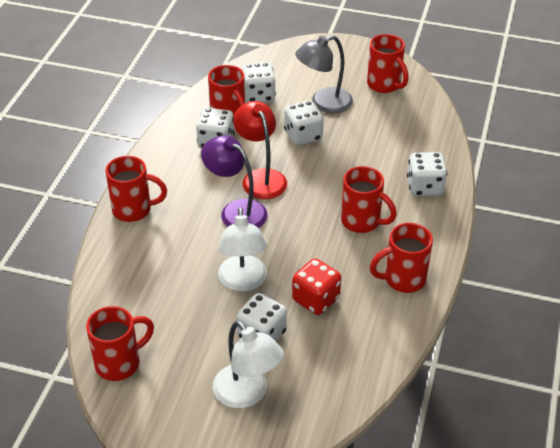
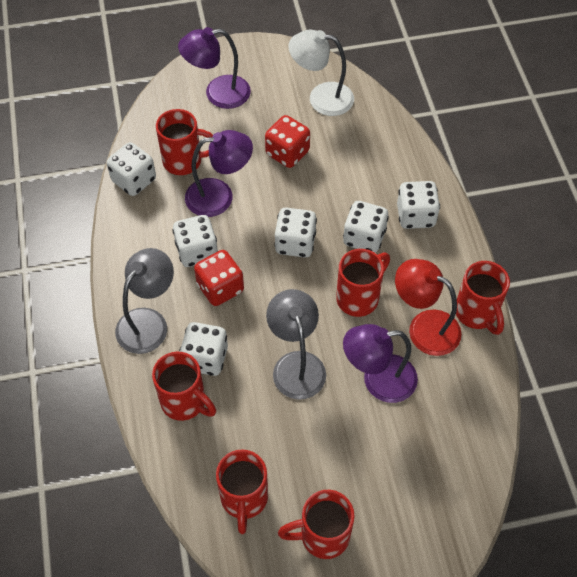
grey lamp: [295,35,353,113] = 1 -> [115,248,174,354] [266,289,326,400] = 2
purple lamp: [201,135,268,228] = 1 -> [178,27,251,109] [185,130,253,217] [343,324,418,403] = 3
red dice: [292,259,341,315] = 1 -> [194,250,244,306] [265,115,310,168] = 2
white dice: [196,108,235,149] [236,293,287,342] [242,62,276,103] [284,101,324,146] [407,152,447,196] = 5 -> [107,142,156,196] [173,215,218,267] [179,322,228,376] [274,208,317,258] [343,201,389,253] [397,181,440,229] = 6
white lamp: [213,321,284,408] [218,207,267,292] = 2 -> [288,30,354,116] = 1

